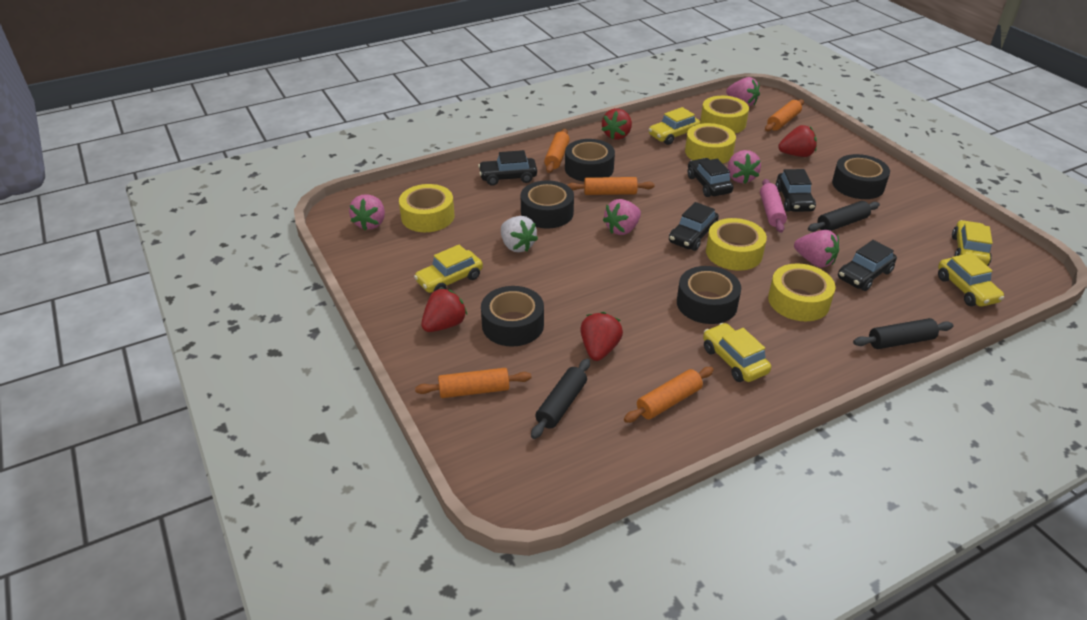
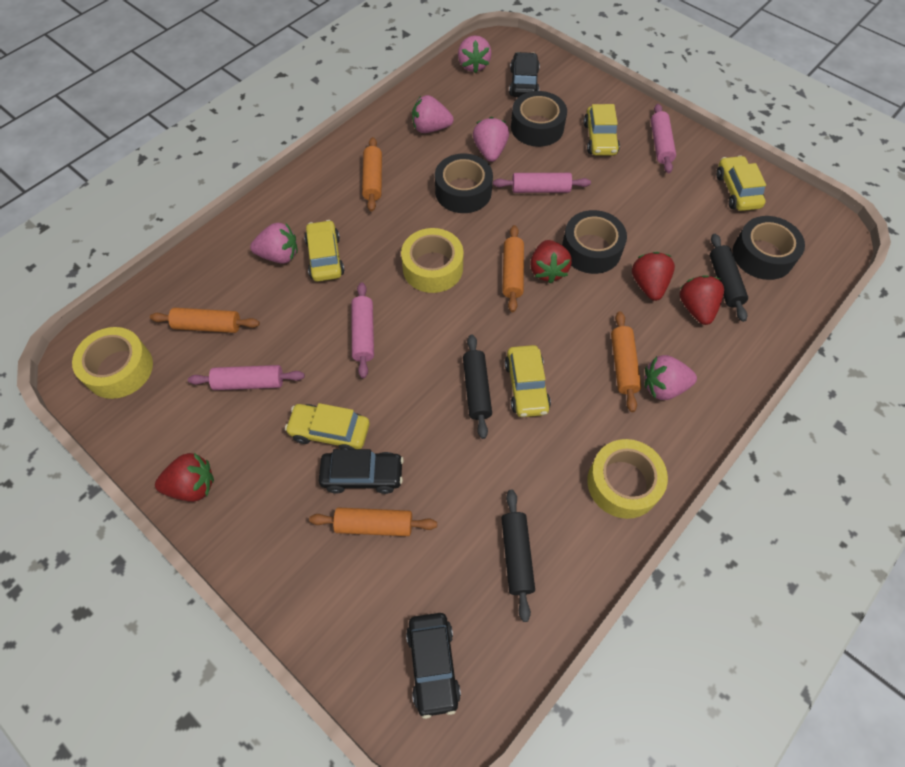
black car: [478,150,537,186] [669,202,719,251] [687,158,733,197] [775,169,816,212] [838,240,897,291] = 5 -> [319,449,404,494] [406,613,461,719] [509,52,540,97] = 3
black tape: [481,286,544,347] [521,180,574,229] [565,139,615,182] [677,266,741,324] [832,154,890,199] = 5 -> [435,153,493,213] [511,91,567,147] [562,210,627,274] [733,216,805,280] = 4
pink rolling pin: [760,179,787,233] = 1 -> [188,365,305,390] [351,282,374,378] [493,173,591,193] [651,104,676,173] = 4
white strawberry: [501,216,538,252] = 1 -> none = 0
yellow tape: [399,184,454,232] [685,123,736,163] [700,96,749,133] [706,218,767,270] [768,263,835,321] = 5 -> [72,327,153,399] [401,228,464,293] [587,439,668,519] = 3

